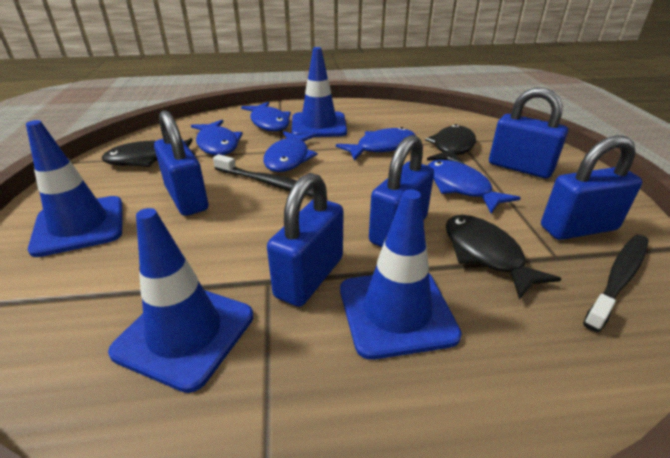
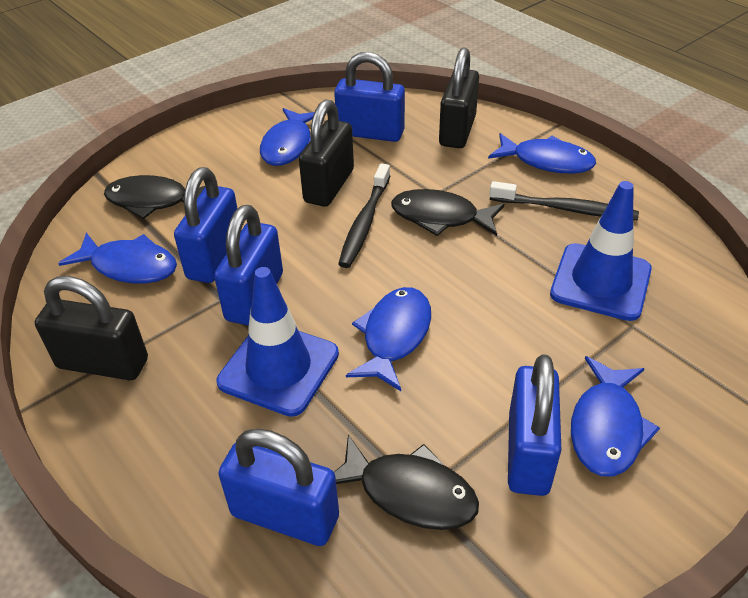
black padlock: none = 0 -> [35,276,148,380] [299,99,354,207] [439,47,479,148] = 3
blue traffic cone: [26,120,123,257] [108,208,253,393] [291,47,347,137] [340,190,462,360] = 4 -> [217,267,339,417] [550,181,652,321] = 2

